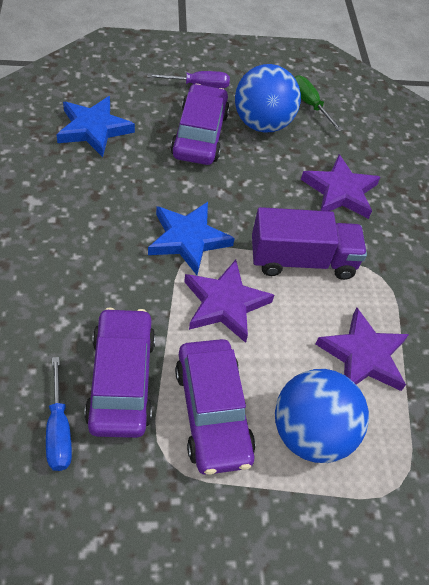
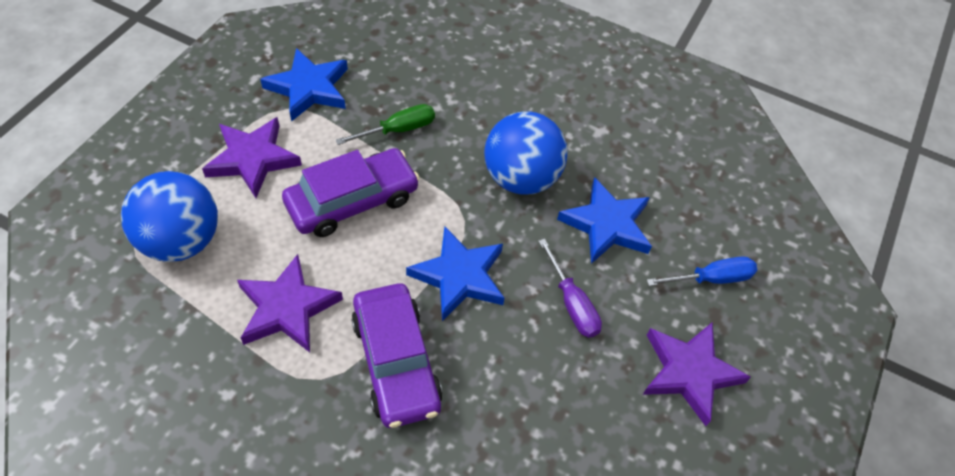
blue star: [56,96,135,157] [148,202,235,275] = 2 -> [260,48,348,122] [406,226,504,321] [557,177,652,264] = 3
purple car: [84,308,155,438] [171,84,230,165] [175,339,256,475] = 3 -> [282,148,420,237] [351,283,443,428] = 2
purple truck: [252,207,367,280] = 1 -> none = 0

